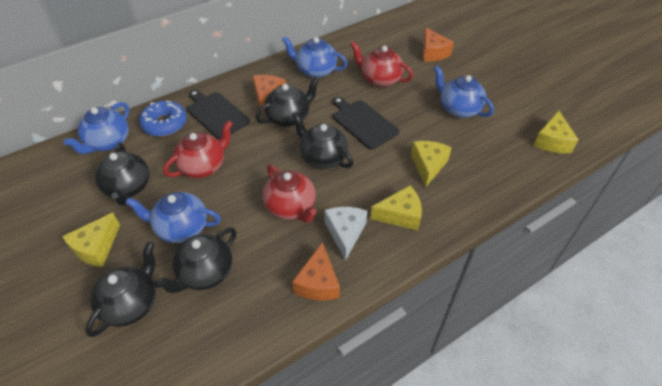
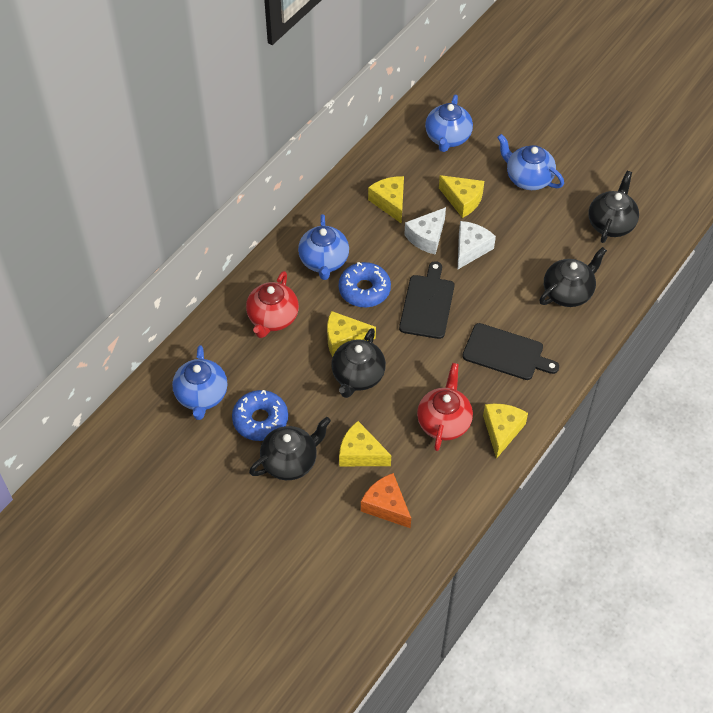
black teapot: [85,242,156,337] [95,143,150,205] [154,228,236,293] [255,76,320,127] [292,112,353,169] = 5 -> [249,417,331,480] [331,328,386,398] [539,247,607,307] [588,171,639,243] = 4
blue donut: [139,101,187,137] = 1 -> [232,390,288,441] [339,262,391,307] = 2
orange cheese: [253,75,286,114] [292,242,340,301] [423,27,454,62] = 3 -> [361,473,411,528] = 1
red teapot: [163,120,233,178] [263,164,316,223] [350,42,413,87] = 3 -> [246,271,299,338] [417,363,473,451] = 2
white cheese: [324,207,367,261] = 1 -> [404,207,446,255] [458,221,496,269] = 2
yellow cheese: [62,213,120,267] [370,185,422,230] [411,141,452,187] [533,111,579,153] = 4 -> [327,311,376,357] [339,421,391,466] [368,176,404,224] [439,175,484,218] [483,404,528,459] = 5

